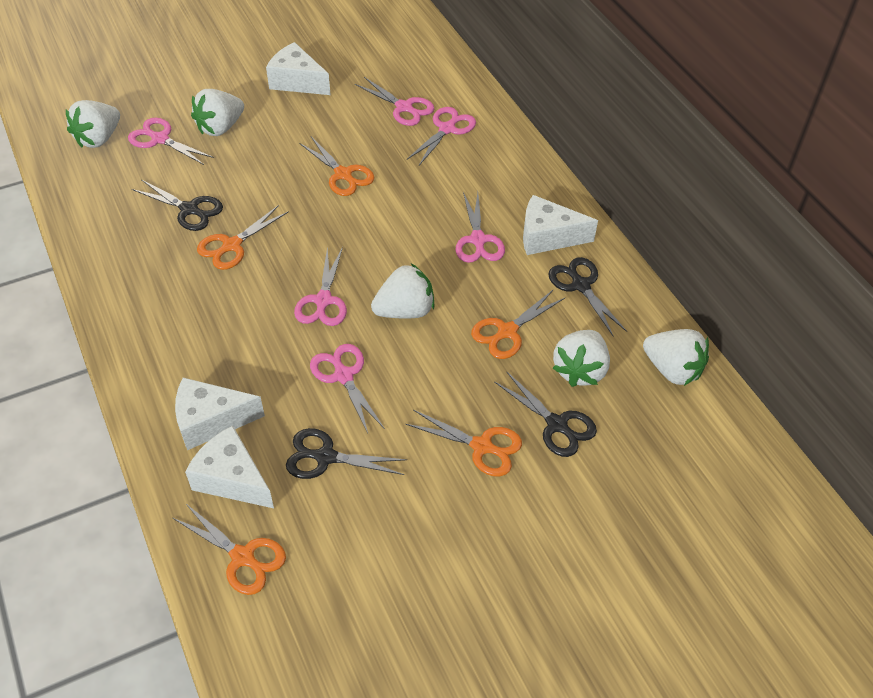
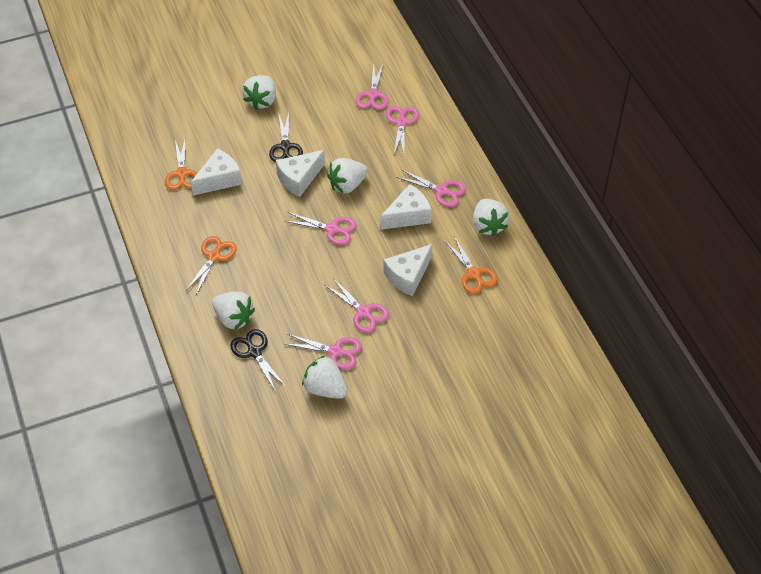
black scissors: [132,179,223,231] [286,428,407,479] [495,371,597,457] [548,257,627,336] = 4 -> [230,329,286,392] [269,112,303,162] = 2
orange scissors: [173,504,286,595] [197,205,289,270] [299,137,374,196] [406,410,522,477] [471,290,565,359] = 5 -> [165,140,197,190] [185,236,237,295] [444,236,498,294] = 3

